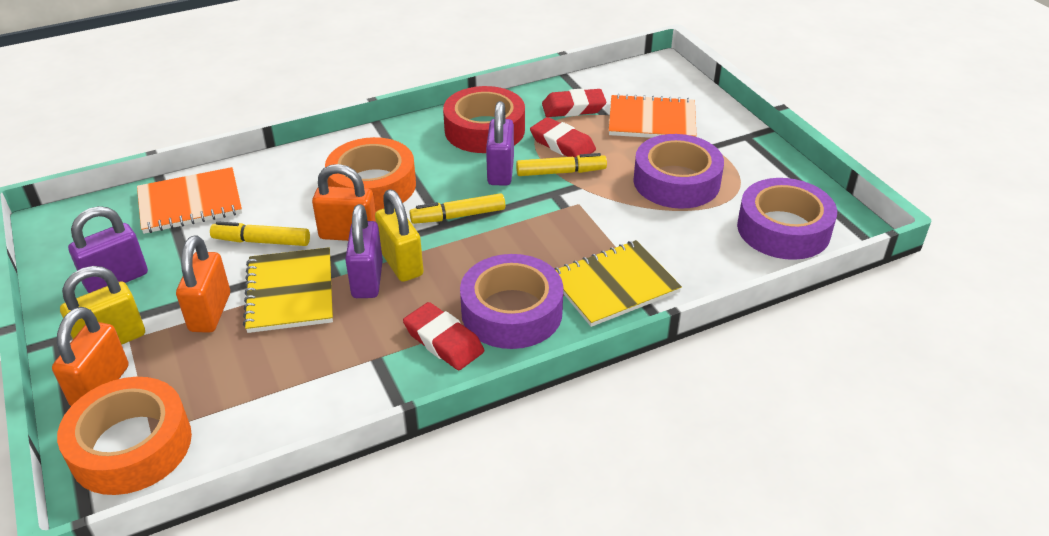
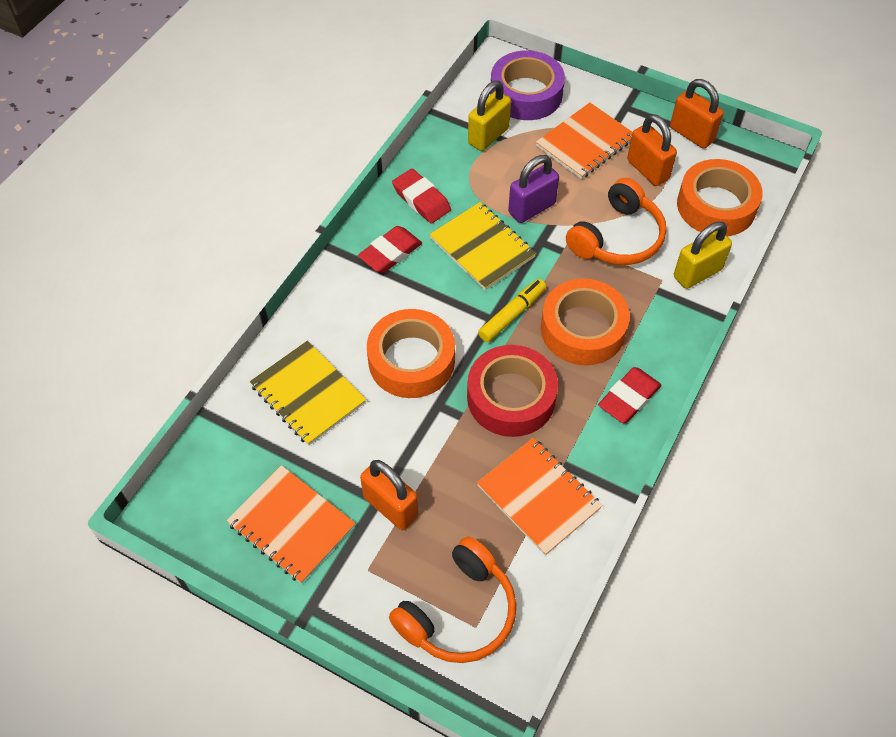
orange headphones: none = 0 -> [389,537,516,663] [566,178,666,265] = 2
orange notebook: [137,167,242,234] [609,94,697,138] = 2 -> [226,465,355,584] [477,438,603,555] [536,103,633,179] = 3
orange tape: [57,377,192,495] [325,137,416,211] = 2 -> [367,309,455,398] [541,279,630,365] [677,159,763,237] = 3
purple padlock: [68,206,148,293] [345,204,383,298] [486,101,514,186] = 3 -> [508,155,559,223] = 1
purple tape: [460,254,563,349] [633,134,724,209] [737,178,837,260] = 3 -> [490,50,565,120] = 1
yellow marker: [210,221,310,246] [409,193,505,224] [516,153,607,176] = 3 -> [478,279,546,342] = 1

